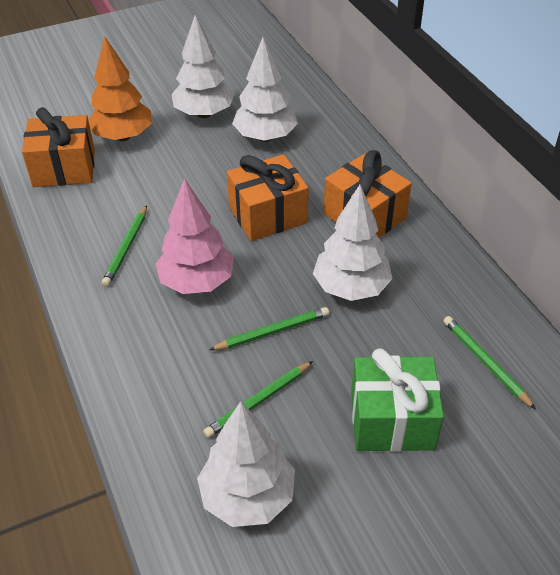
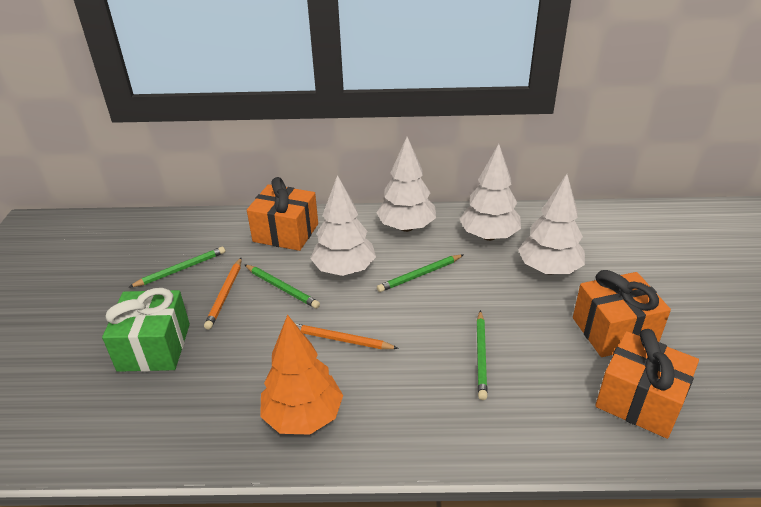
orange pencil: none = 0 -> [204,258,242,330] [296,324,399,349] = 2
pink tree: [156,179,234,294] = 1 -> none = 0

